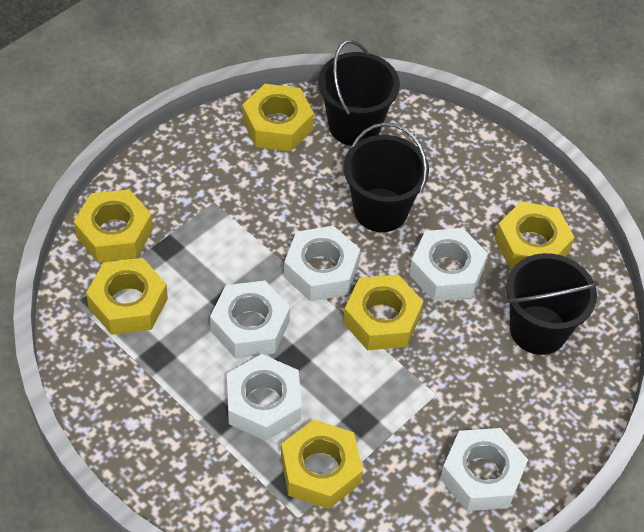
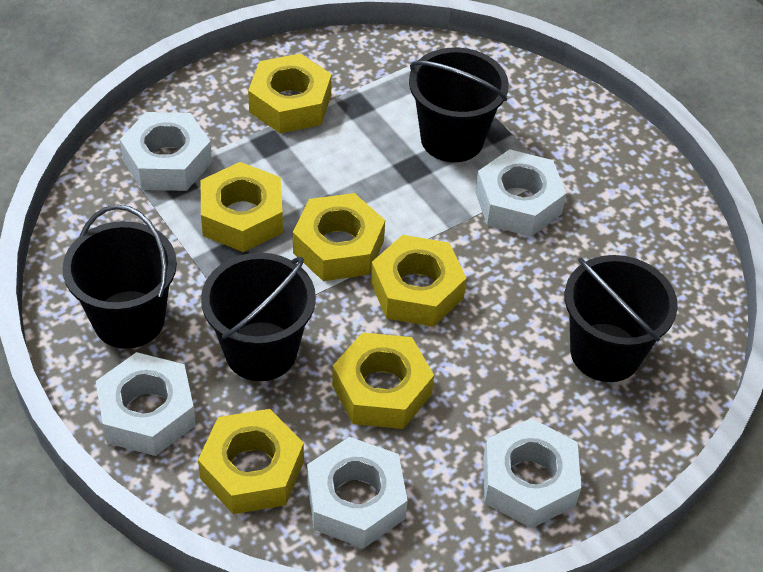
black bucket: [318,40,400,146] [344,122,429,232] [506,253,599,355] = 3 -> [62,205,177,349] [201,253,316,381] [409,47,509,162] [565,255,678,382] = 4

